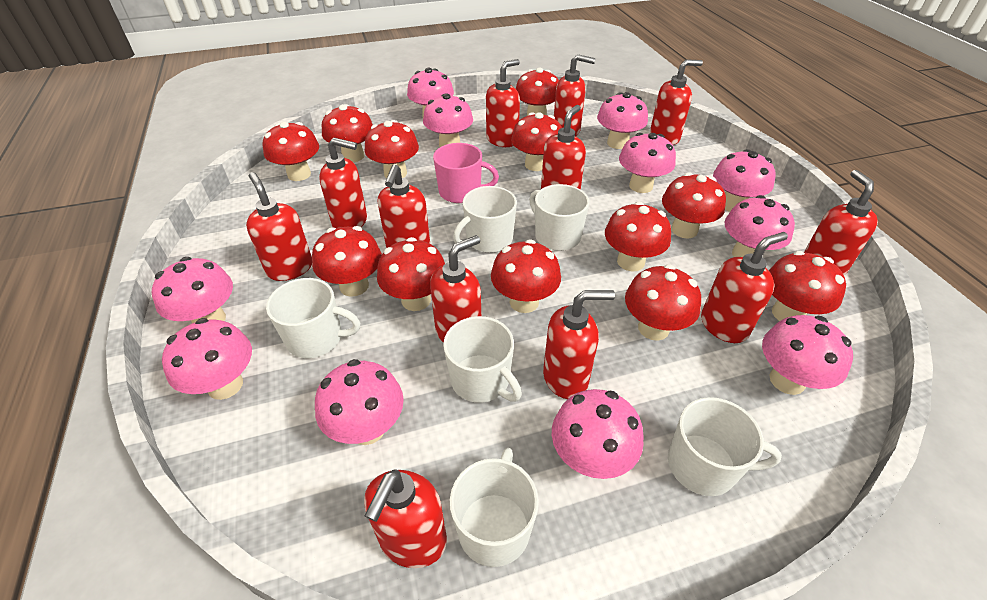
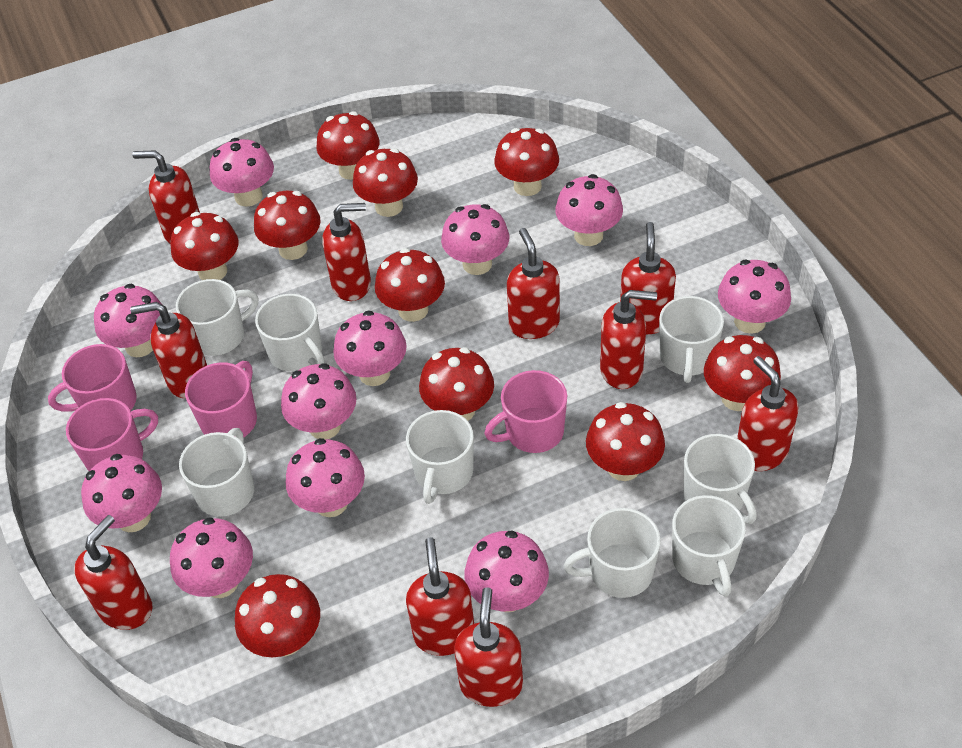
pink mug: [433,143,499,203] = 1 -> [48,344,137,412] [66,398,158,471] [185,361,257,437] [484,370,567,453] = 4
red mushroom: [263,122,319,181] [312,226,382,297] [322,104,373,162] [364,120,419,178] [377,237,445,311] [491,239,561,313] [511,112,562,171] [516,67,559,116] [605,202,671,271] [625,265,701,341] [662,172,726,239] [769,251,846,321] = 12 -> [170,212,239,280] [235,574,320,657] [254,191,320,260] [316,111,379,180] [353,148,418,217] [375,248,445,322] [419,347,494,421] [494,128,559,196] [586,402,665,481] [704,335,781,411] = 10
red soap dispenser: [246,172,312,281] [319,138,367,228] [364,470,447,568] [378,164,430,248] [430,235,481,343] [486,59,520,147] [541,105,586,189] [543,290,615,399] [554,54,596,136] [650,59,703,145] [701,232,788,343] [804,170,878,275] = 12 -> [74,515,152,630] [130,302,207,398] [132,150,200,244] [322,203,371,301] [406,537,474,656] [454,587,523,707] [507,228,560,339] [600,290,657,389] [620,222,676,335] [737,356,798,471] = 10
white mug: [266,278,360,358] [443,316,522,403] [450,448,539,567] [453,186,517,253] [529,184,589,251] [668,397,782,496] = 6 -> [176,279,258,356] [179,428,254,517] [255,294,325,371] [406,410,474,504] [564,508,661,598] [659,296,724,383] [672,495,746,597] [684,434,757,524] = 8

